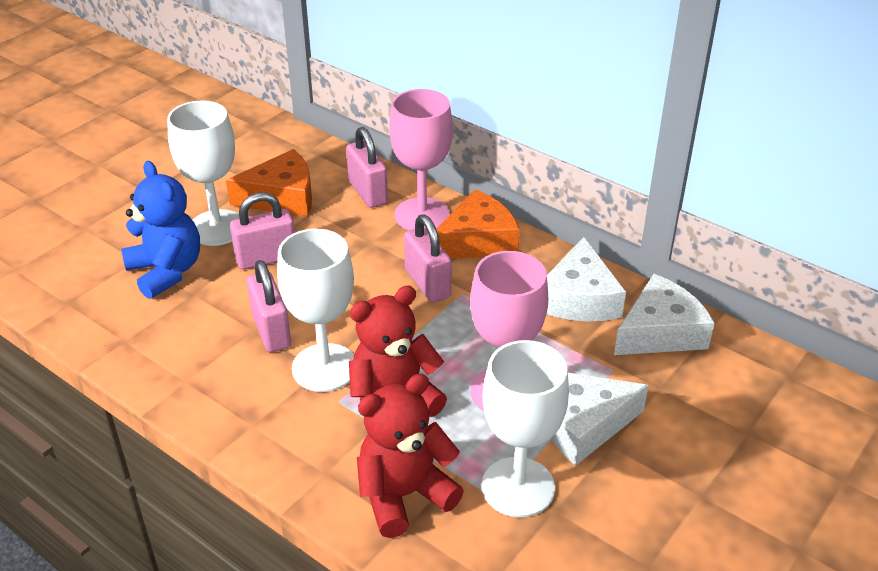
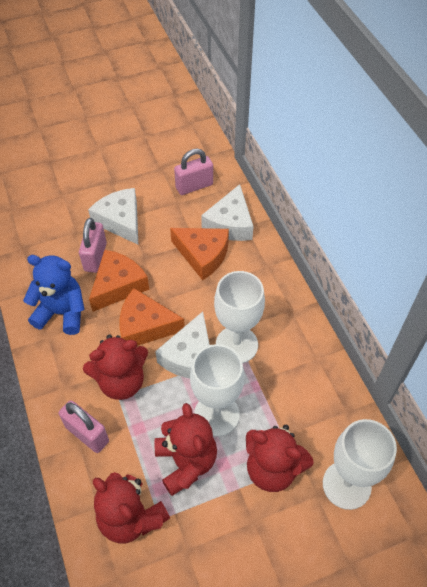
orange cheese: [226,149,312,216] [436,189,520,259] = 2 -> [89,250,149,312] [119,288,185,346] [170,228,229,280] = 3
pink goblet: [389,89,453,230] [470,251,548,411] = 2 -> none = 0
pink padlock: [230,192,295,270] [247,260,291,352] [346,127,388,208] [404,215,452,302] = 4 -> [59,400,109,453] [79,218,107,273] [174,149,213,195] = 3
red teddy bear: [349,285,447,417] [357,374,464,538] = 2 -> [83,334,148,400] [93,472,170,543] [155,403,217,496] [246,425,314,492] = 4

